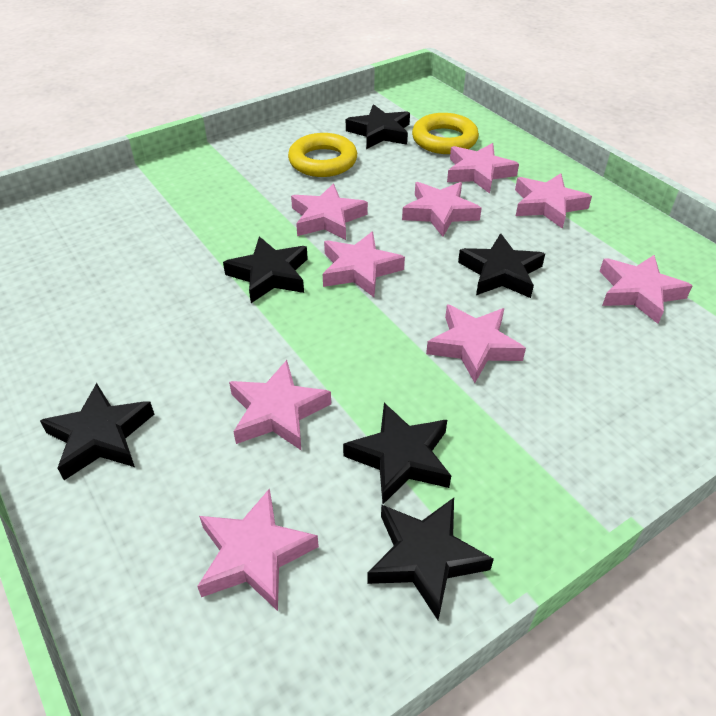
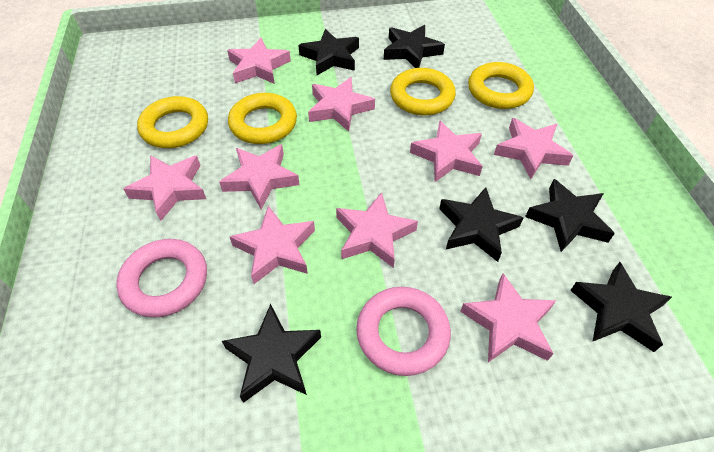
pink ring: none = 0 -> [116,239,207,318] [356,287,451,376] = 2
yellow ring: [288,133,357,177] [412,113,479,154] = 2 -> [137,96,208,148] [228,93,297,144] [390,68,456,116] [468,62,534,109] = 4

